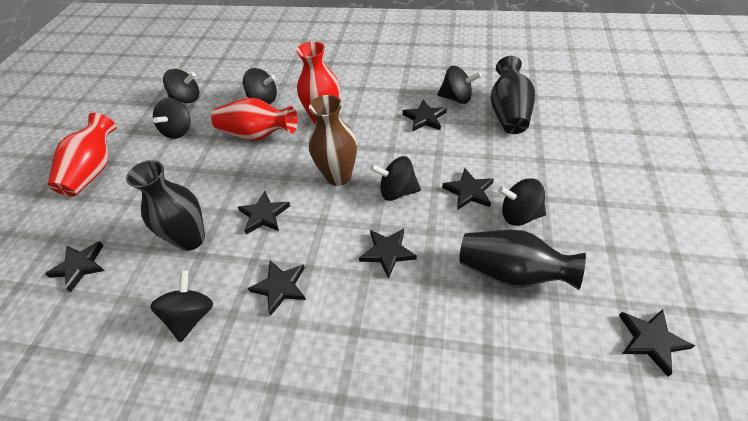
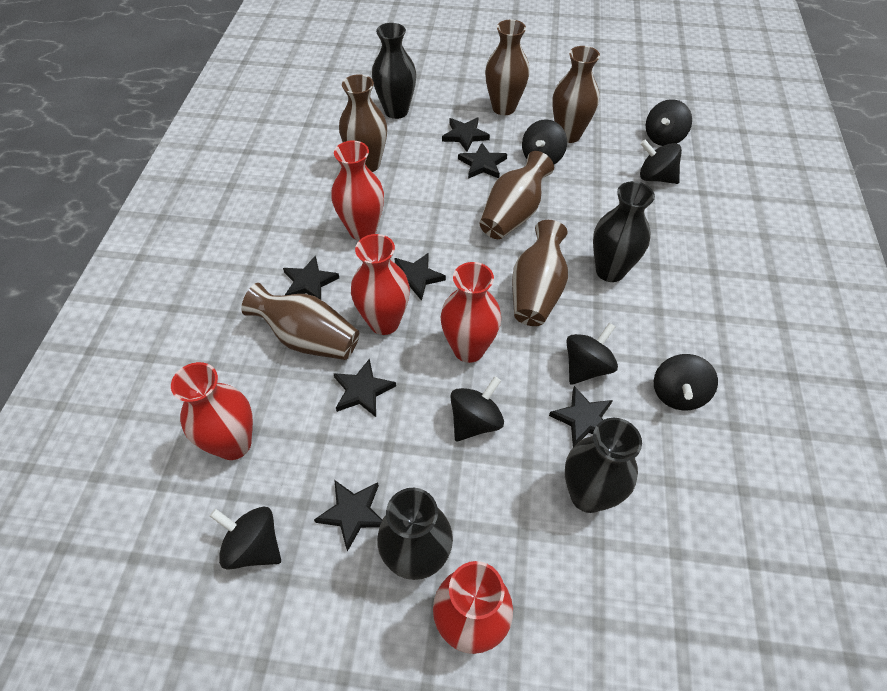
black vase: [126,160,205,251] [459,230,586,290] [491,56,535,134] = 3 -> [372,23,416,119] [377,488,453,580] [565,418,642,513] [593,181,655,282] = 4
brown vase: [309,95,357,186] = 1 -> [241,283,359,360] [339,74,387,172] [480,151,554,239] [485,20,530,115] [512,220,568,326] [552,46,600,143] = 6
red vase: [48,113,117,197] [211,98,298,141] [296,41,340,124] = 3 -> [171,362,253,460] [331,141,384,241] [351,234,410,335] [433,561,513,654] [441,262,501,363] = 5

